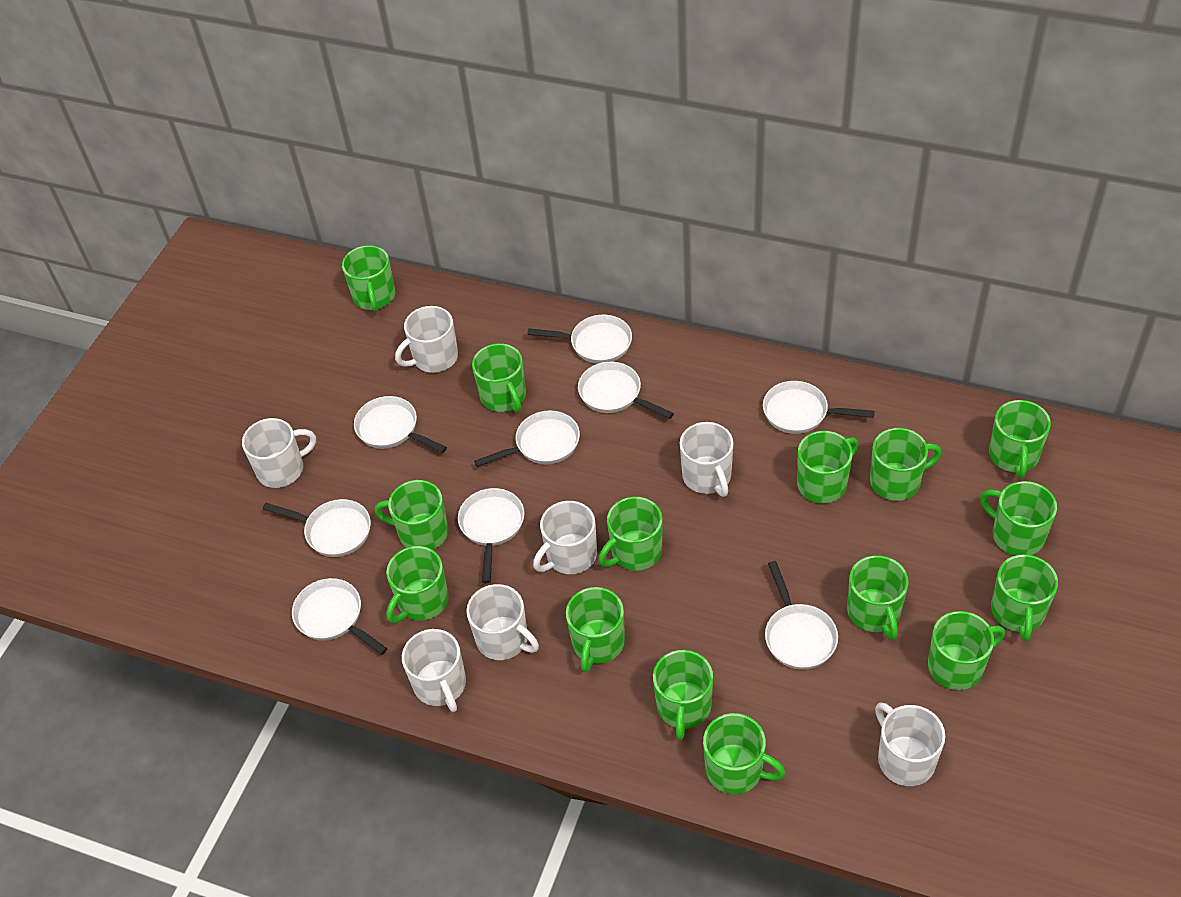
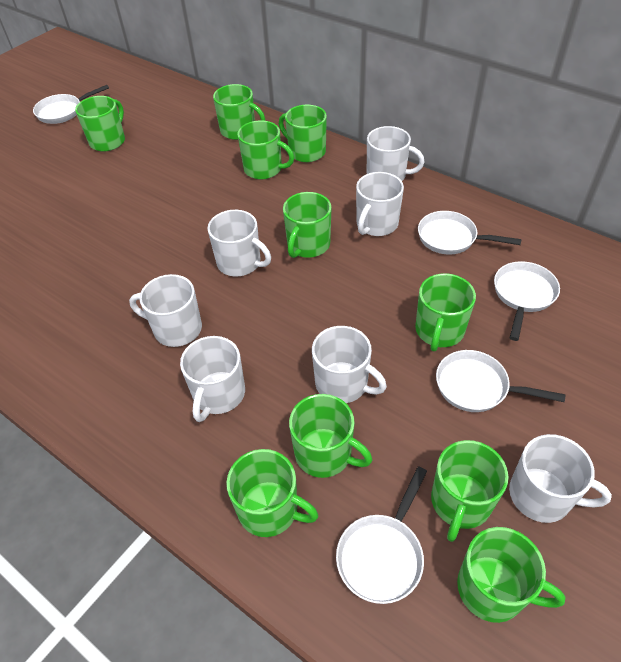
green mug: [342,245,395,312] [375,480,448,550] [386,546,449,623] [472,343,526,412] [566,587,625,673] [599,497,662,571] [653,650,713,740] [703,713,785,794] [797,431,858,503] [847,555,909,640] [870,428,942,501] [928,611,1005,690] [980,481,1057,556] [989,400,1051,478] [991,554,1058,641] = 15 -> [75,96,125,152] [213,84,265,140] [226,449,318,537] [237,120,294,179] [279,105,327,162] [283,192,332,258] [289,394,372,478] [415,273,476,352] [431,440,509,542] [457,527,566,623] = 10
white pan: [263,499,371,557] [292,578,388,655] [354,396,447,453] [458,488,524,583] [474,411,580,467] [527,315,632,364] [578,362,674,419] [763,381,875,434] [765,561,838,670] = 9 -> [33,85,109,124] [336,466,427,604] [418,211,522,255] [436,350,565,412] [494,261,560,341] = 5

